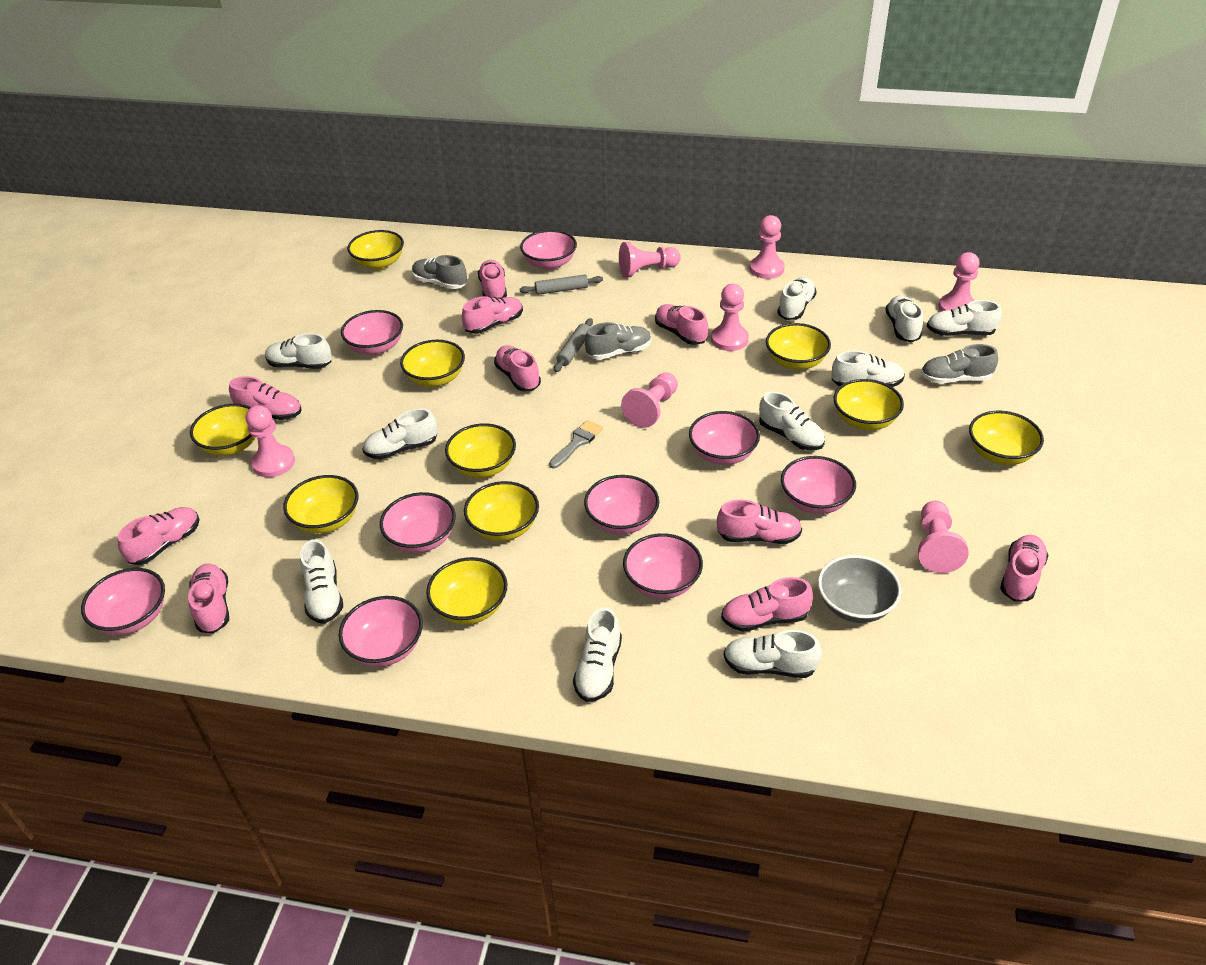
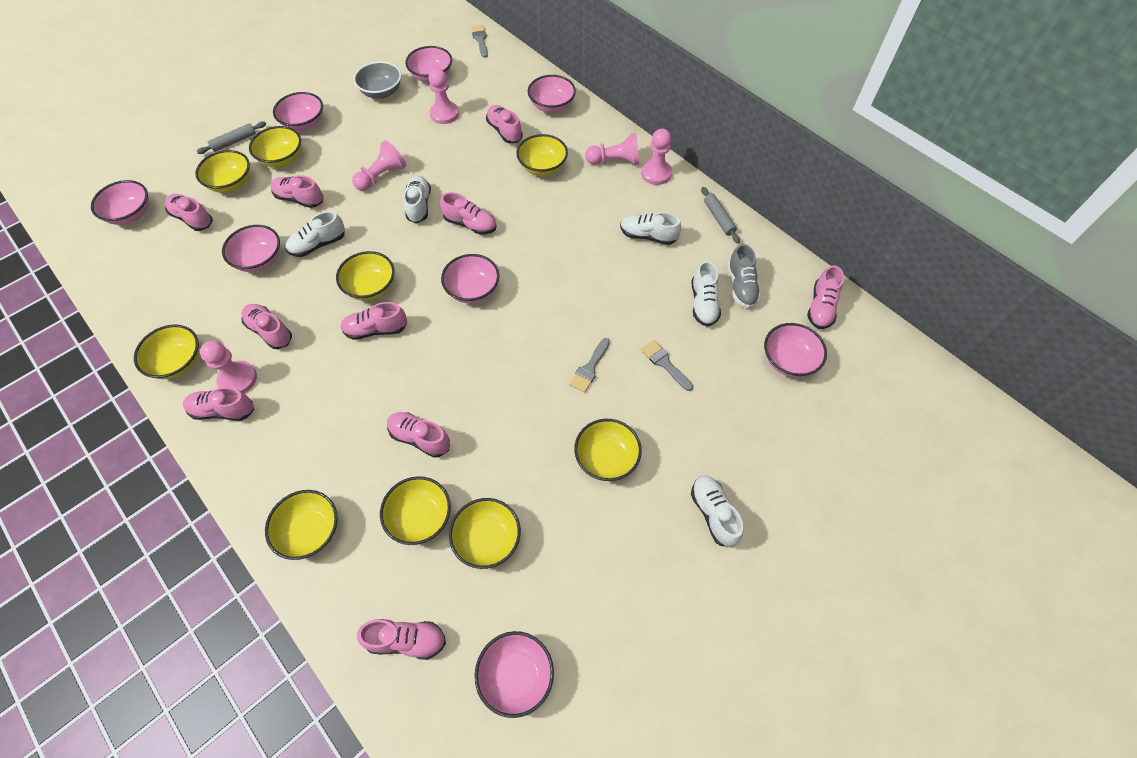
grey brush: [549,420,603,469] = 1 -> [471,25,488,58] [569,338,610,392] [641,340,693,391] = 3
grey shoe: [412,255,467,289] [585,322,651,360] [921,344,998,384] = 3 -> [727,244,761,308] = 1
pink bowl: [81,568,165,635] [339,596,423,667] [341,310,403,355] [380,492,456,553] [520,230,577,270] [584,475,659,534] [623,533,703,599] [689,411,760,465] [781,456,856,514] = 9 -> [91,180,149,225] [222,225,280,272] [273,92,323,131] [405,46,452,83] [441,254,499,303] [475,631,554,718] [528,75,576,113] [764,323,827,378] = 8
pink pawn: [246,405,295,477] [619,242,681,277] [621,373,678,428] [711,284,749,351] [750,215,785,279] [918,501,969,573] [938,252,980,311] = 7 -> [200,341,257,393] [352,140,406,191] [429,68,459,124] [585,132,639,165] [641,129,672,185] = 5
white shoe: [265,333,332,369] [300,539,343,624] [363,408,438,459] [573,607,622,702] [724,630,822,678] [759,392,825,450] [777,277,817,320] [831,351,905,387] [885,295,923,342] [927,300,1002,336] = 10 -> [285,211,345,257] [403,175,431,223] [620,212,681,245] [691,476,743,547] [692,261,721,326] = 5
yellow bowl: [190,404,256,456] [283,475,358,534] [347,230,404,270] [400,340,465,387] [426,557,508,625] [445,423,516,478] [464,481,539,541] [766,323,831,370] [834,379,904,430] [969,411,1044,465] = 10 -> [134,325,199,379] [195,150,250,193] [249,126,301,167] [265,490,338,560] [336,251,395,301] [380,476,451,545] [449,498,521,569] [516,134,568,176] [574,419,642,481] = 9

